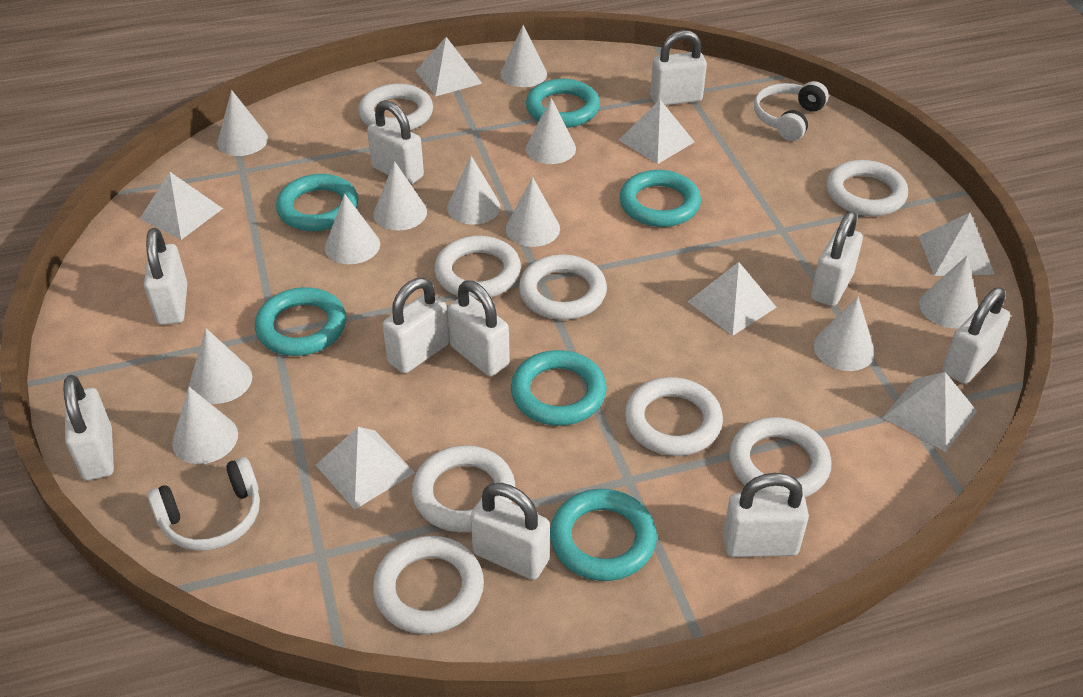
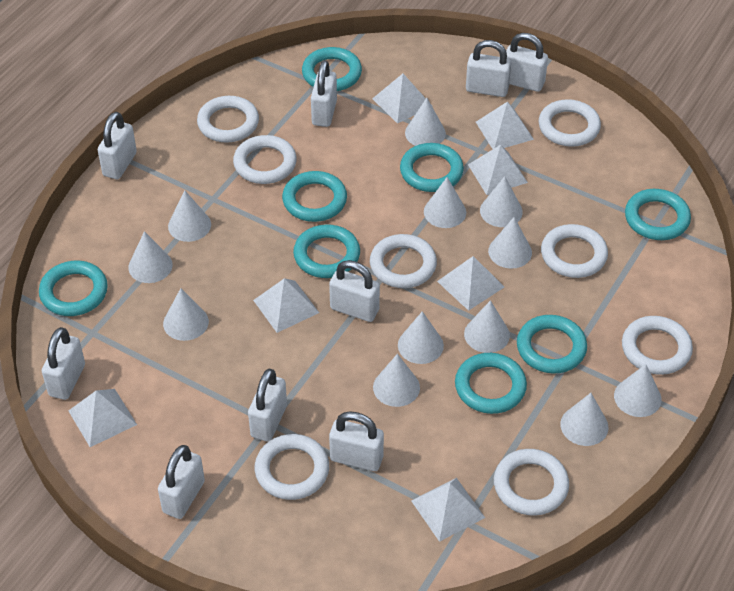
turquoise ring: [255,287,346,356] [276,174,358,231] [511,350,607,426] [526,79,600,128] [550,489,657,581] [619,170,701,227] = 6 -> [39,261,108,316] [282,171,347,222] [293,224,360,278] [302,47,362,91] [400,143,464,192] [455,353,527,414] [517,315,587,374] [625,189,691,240] = 8
white cone: [172,387,238,464] [189,328,252,404] [217,90,268,156] [325,194,380,264] [373,161,427,231] [447,156,500,225] [500,25,547,87] [506,177,560,247] [526,98,576,164] [814,297,875,371] [919,256,978,329] = 11 -> [128,231,173,283] [163,288,209,341] [168,191,211,242] [373,354,420,407] [398,311,444,364] [405,98,446,146] [424,177,466,228] [464,300,510,353] [480,176,523,227] [488,217,532,269] [560,393,609,446] [614,364,661,417] = 12
white headphones: [147,457,260,551] [754,81,829,141] = 2 -> none = 0
white padlock: [63,375,114,481] [144,228,187,325] [367,100,424,185] [383,278,450,373] [447,280,510,376] [470,483,550,580] [650,30,707,105] [723,473,809,557] [811,211,863,306] [942,287,1010,384] = 10 -> [42,327,85,400] [98,112,137,179] [158,445,205,519] [248,368,287,442] [311,60,337,127] [329,260,380,322] [329,411,384,471] [466,40,511,97] [506,33,548,92] = 9

